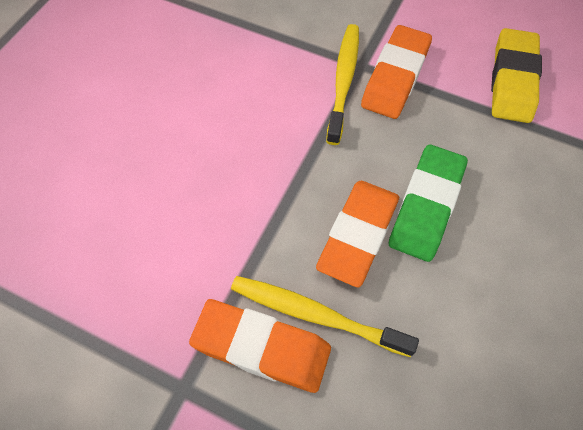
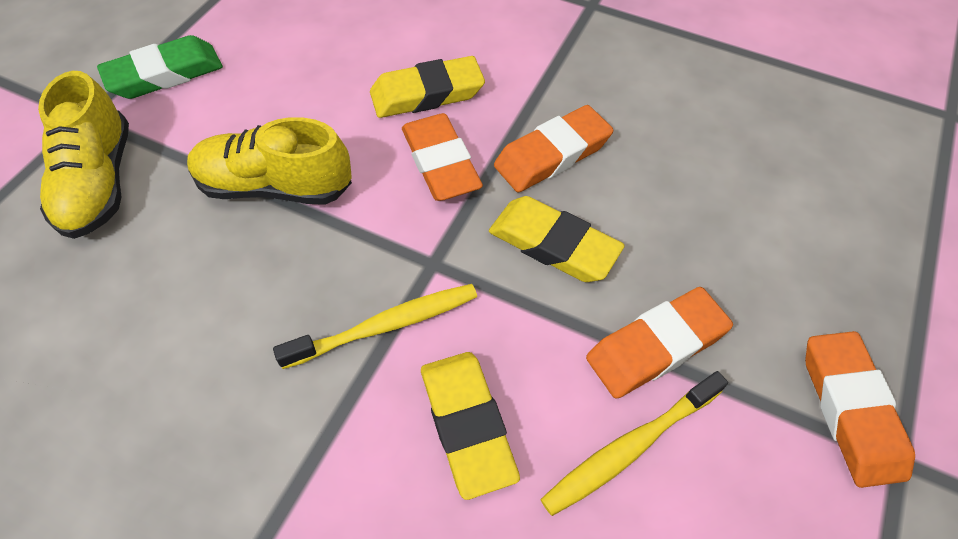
orange eraser: [189,299,331,393] [316,181,399,287] [361,25,432,119] = 3 -> [402,113,483,201] [494,105,613,192] [586,287,733,399] [805,331,915,488] = 4
yellow eraser: [491,28,542,123] = 1 -> [370,56,485,118] [421,352,520,500] [489,196,625,282] = 3
yellow shoe: none = 0 -> [38,71,129,239] [187,117,352,205] = 2

